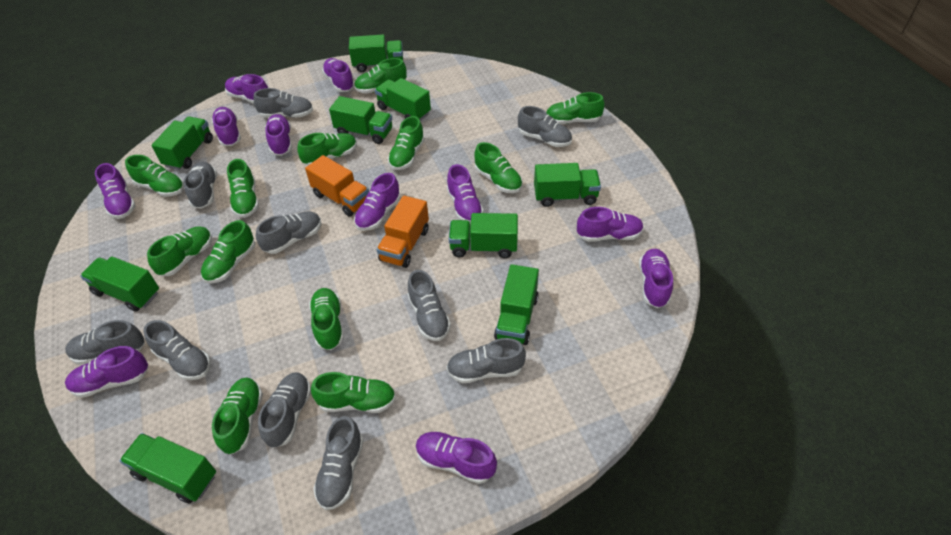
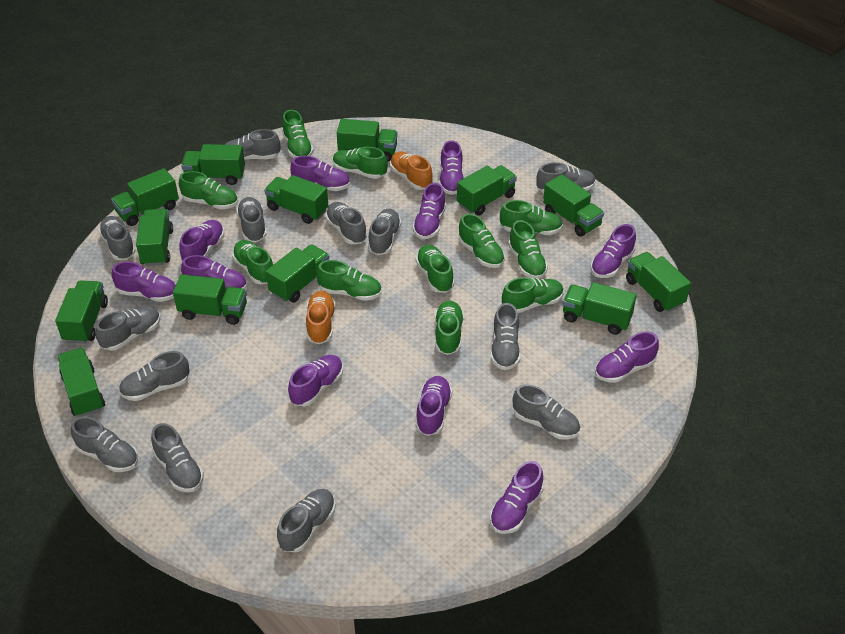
green shoe: [125,155,184,197] [147,226,212,276] [201,220,255,284] [212,377,263,455] [227,159,259,218] [297,133,357,166] [309,288,344,350] [311,372,396,413] [354,58,407,94] [388,116,425,170] [474,142,523,193] [546,92,604,124] = 12 -> [179,171,238,210] [232,240,273,285] [282,110,314,158] [316,260,382,301] [333,147,387,179] [415,245,454,293] [435,300,464,355] [458,214,505,268] [500,200,563,235] [502,277,564,313] [508,220,548,279] = 11
green truck: [80,256,159,312] [120,433,216,504] [152,116,213,170] [329,96,392,144] [349,34,403,72] [375,78,431,121] [449,213,518,258] [494,264,539,345] [534,163,601,207] = 9 -> [55,280,108,344] [57,348,105,417] [111,168,179,226] [136,209,173,266] [173,274,247,325] [181,144,245,185] [264,175,329,224] [266,244,330,303] [337,119,398,162] [457,165,517,216] [543,174,604,237] [563,282,637,335] [626,252,691,312] = 13
grey shoe: [65,320,145,365] [143,320,211,380] [184,162,217,209] [253,88,313,118] [256,211,322,254] [258,372,311,448] [313,416,364,510] [408,270,451,341] [447,338,526,383] [518,106,572,147] = 10 -> [71,416,138,472] [95,306,161,351] [99,216,136,260] [119,351,190,401] [151,423,204,492] [225,129,280,160] [236,197,267,242] [277,489,336,552] [325,202,367,244] [368,209,401,255] [491,303,521,370] [513,384,580,440] [536,162,596,193] = 13
orange shoe: none = 0 -> [306,291,336,344] [390,151,433,190] = 2
orange truck: [305,155,369,217] [377,196,429,268] = 2 -> none = 0

